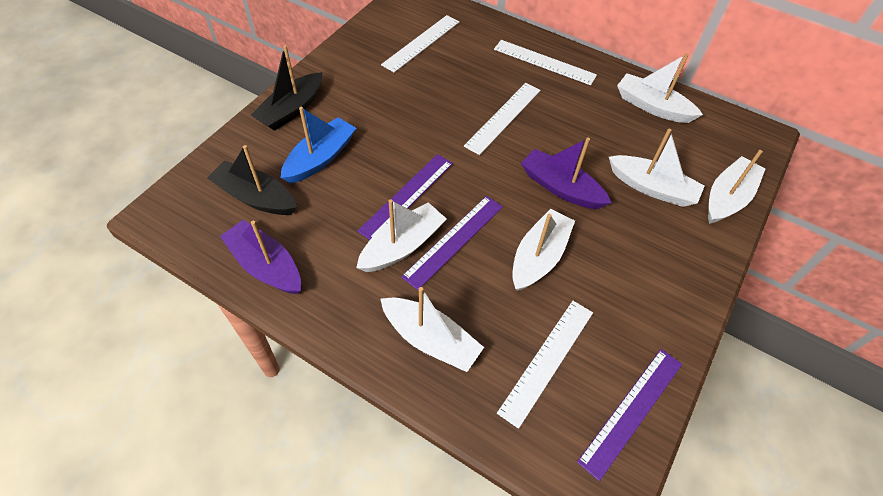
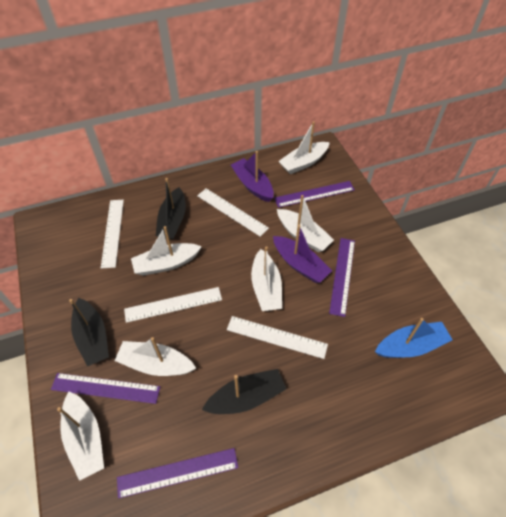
black boat: [207,145,297,215] [251,45,322,131] = 2 -> [69,298,109,366] [156,178,186,239] [202,369,286,414] = 3
purple ruler: [357,154,453,240] [401,196,503,290] [577,349,682,481] = 3 -> [51,373,160,404] [117,448,238,499] [274,181,355,208] [329,238,355,317] = 4

